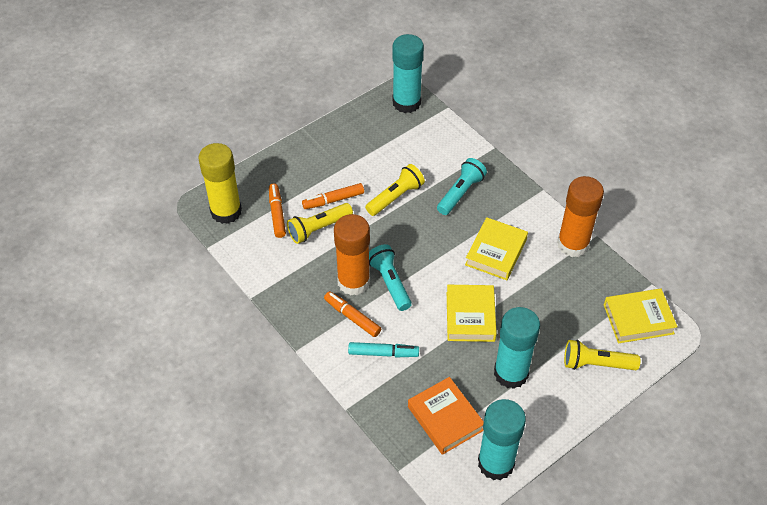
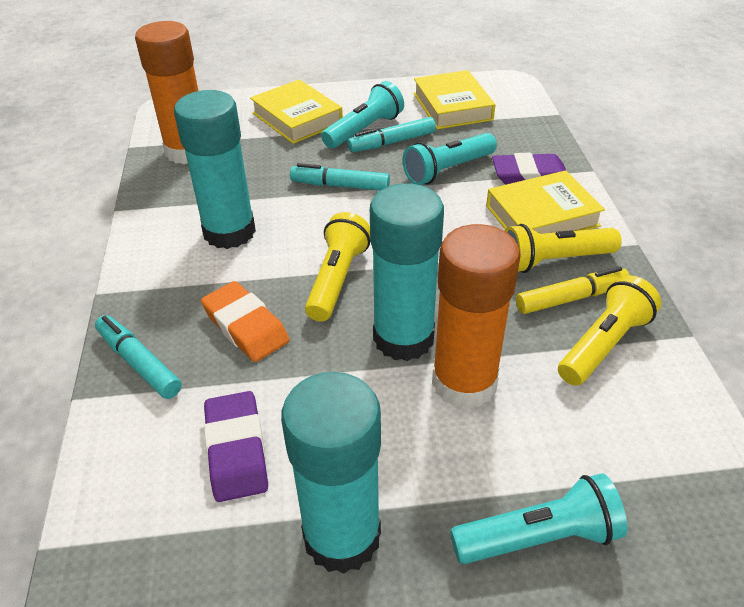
orange book: [408,377,484,455] = 1 -> none = 0
orange eraser: none = 0 -> [201,281,290,362] = 1
orange marker: [269,183,286,238] [302,183,364,209] [324,291,381,337] = 3 -> none = 0
purple eraser: none = 0 -> [204,391,268,502] [492,153,566,185] = 2
turquoise flashlight: [369,244,412,311] [437,158,487,215] = 2 -> [321,81,404,149] [403,133,497,185] [450,473,627,564] = 3
turquoise marker: [348,342,419,357] = 1 -> [95,315,182,399] [290,163,390,190] [347,117,436,152] = 3
yellow glue stick: [199,143,242,224] = 1 -> none = 0
yellow marker: none = 0 -> [516,267,629,314] = 1

